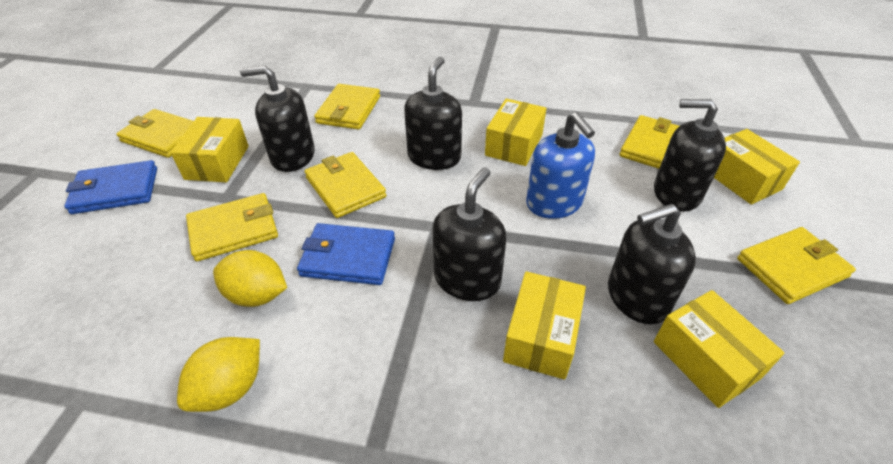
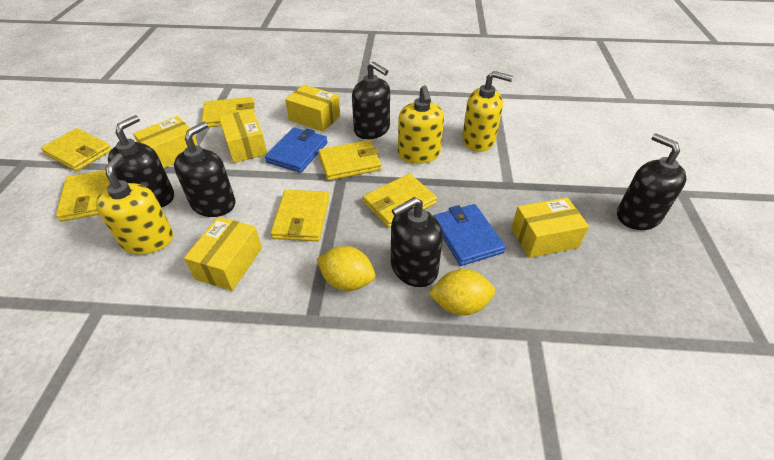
blue soap dispenser: [526,112,595,219] = 1 -> none = 0
yellow soap dispenser: none = 0 -> [96,153,173,255] [398,85,444,164] [462,71,513,152] = 3

